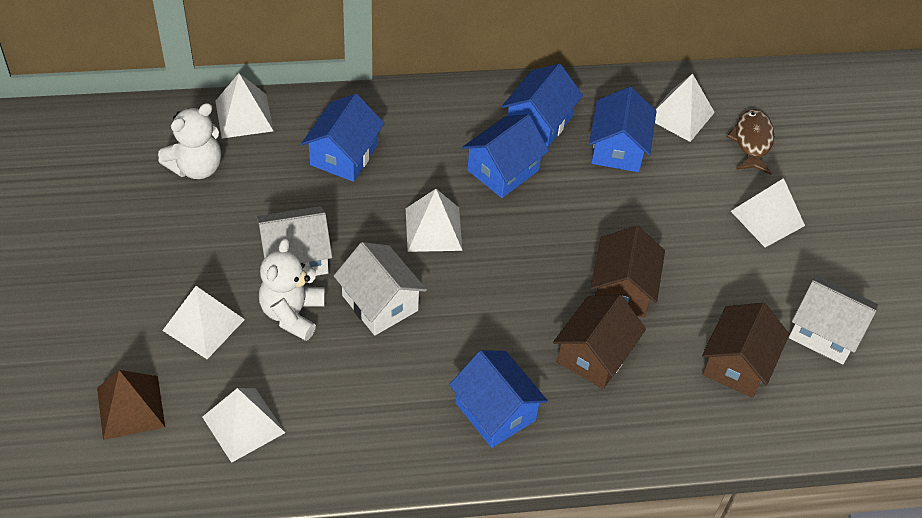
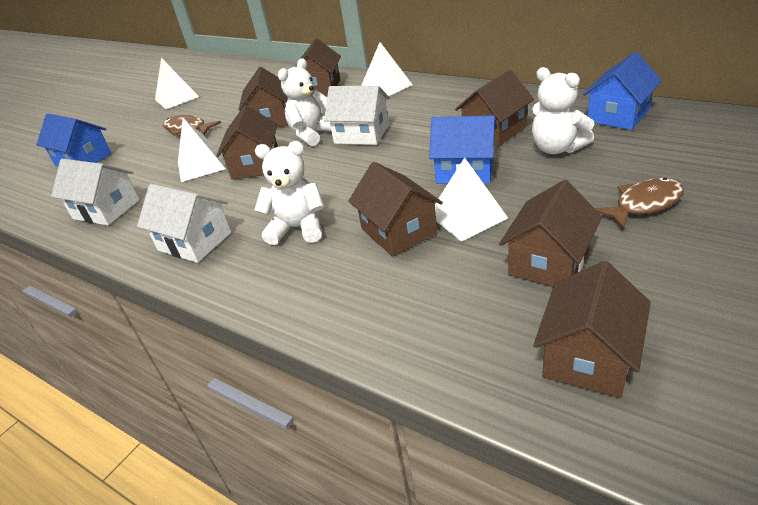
blue house: [301,94,385,182] [449,350,548,448] [462,114,549,198] [502,64,583,147] [589,87,657,172] = 5 -> [36,113,112,166] [429,115,497,184] [583,52,662,130] = 3
brown fish: [727,109,774,175] = 1 -> [163,115,221,136] [595,177,684,230] = 2
brown house: [553,295,646,389] [591,226,665,318] [702,303,789,398] = 3 -> [216,105,278,180] [238,67,288,127] [295,38,341,96] [348,162,443,256] [455,70,534,147] [499,180,602,287] [533,261,651,398] = 7
brown pyramid: [97,370,165,440] = 1 -> none = 0
white pyramid: [162,286,245,359] [202,388,285,463] [215,73,274,139] [406,189,462,252] [655,73,715,142] [731,178,805,247] = 6 -> [155,58,199,109] [178,118,226,182] [361,42,413,96] [435,157,508,242] = 4
white teddy bear: [158,103,221,179] [259,238,325,341] = 2 -> [254,141,324,245] [278,58,331,146] [532,67,594,154] = 3

